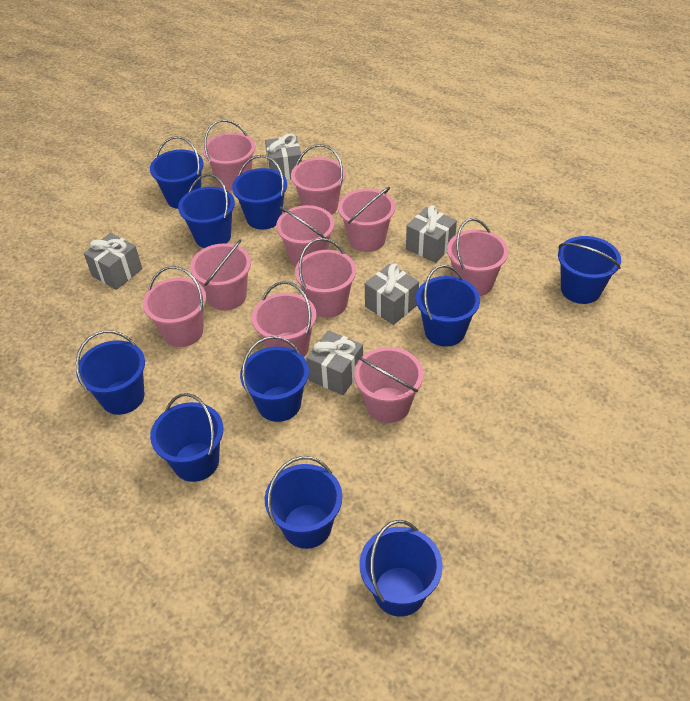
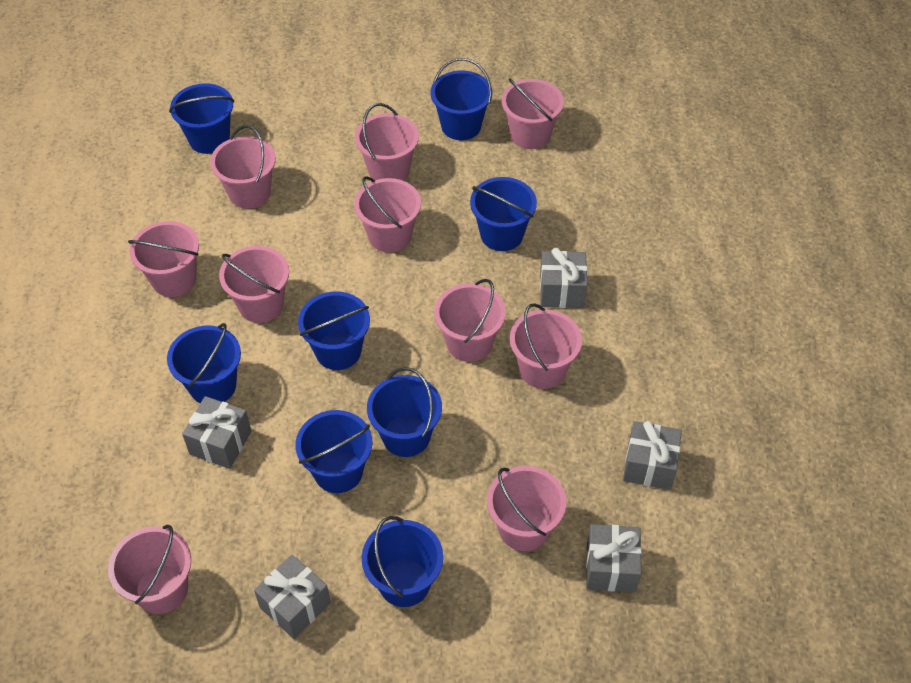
blue bucket: [76,330,145,415] [150,136,204,209] [150,393,223,482] [178,174,235,248] [232,155,287,229] [240,336,309,422] [265,456,342,549] [359,520,443,617] [416,265,480,347] [558,236,621,304] = 10 -> [167,323,241,403] [169,83,234,154] [295,410,372,493] [298,291,370,370] [362,516,443,607] [367,367,442,457] [431,58,492,140] [470,177,537,251] = 8

